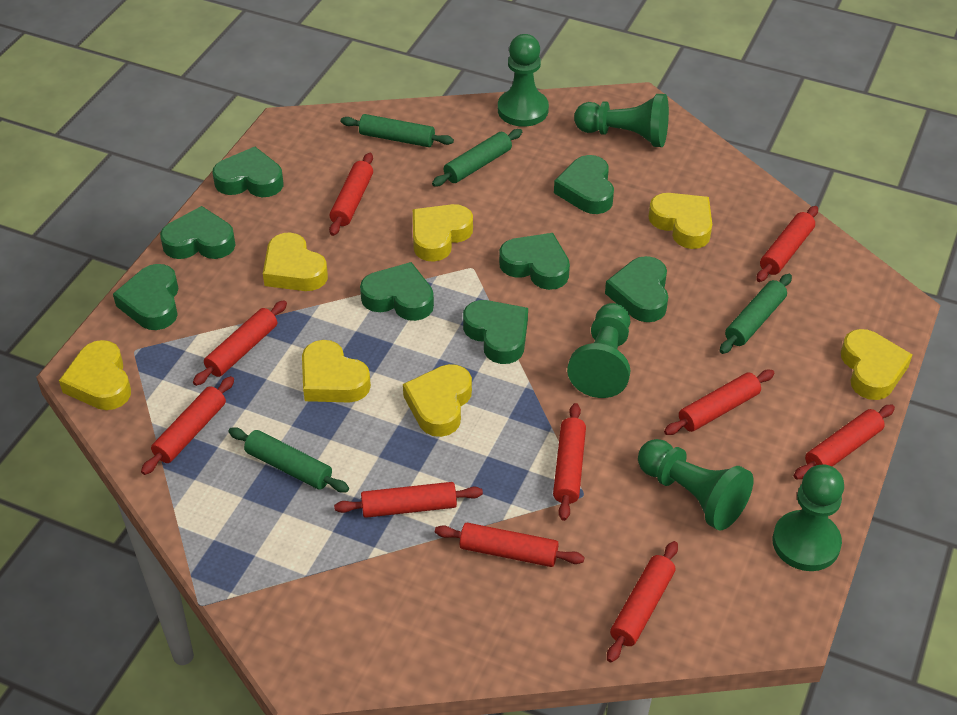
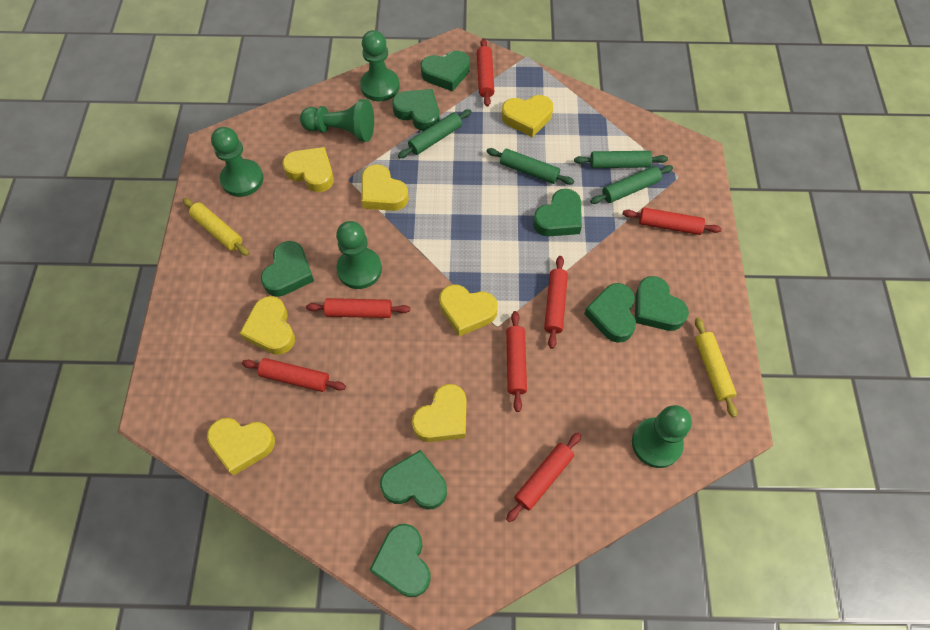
red rolling pin: [141,376,234,475] [193,300,287,386] [329,153,373,236] [334,482,483,518] [435,523,584,567] [553,403,586,521] [607,541,678,663] [664,370,774,435] [756,206,818,282] [794,404,895,479] = 10 -> [242,358,346,392] [306,298,410,318] [477,39,494,106] [506,311,527,412] [506,432,581,522] [544,256,568,349] [623,207,722,235] = 7
yellow rolling pin: none = 0 -> [183,198,249,256] [695,318,737,418] = 2

